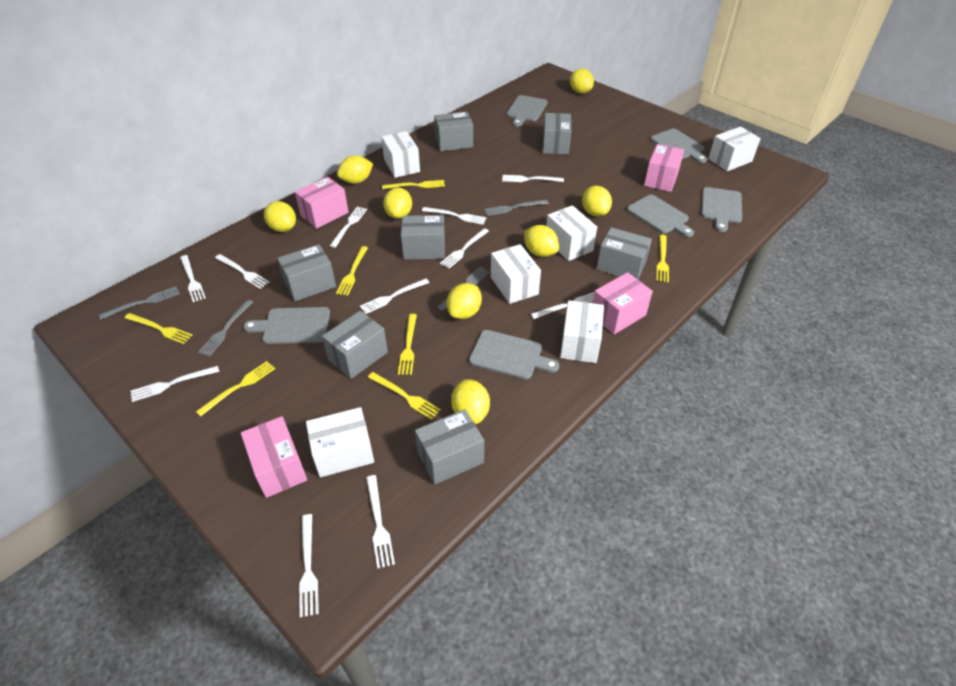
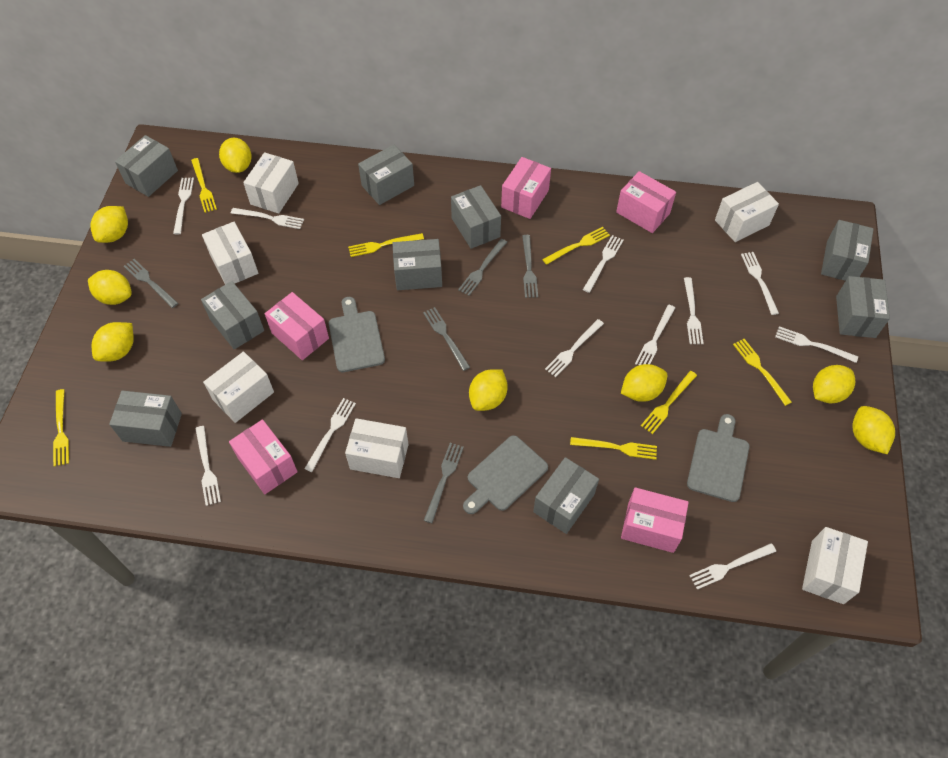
grey box: [277,244,336,301] [322,311,388,379] [401,215,445,260] [415,409,484,485] [434,112,473,151] [543,113,571,155] [596,227,652,279] = 7 -> [109,390,182,447] [115,135,178,197] [201,281,264,349] [358,145,414,205] [392,239,442,290] [451,185,501,249] [533,457,599,534] [821,220,874,281] [836,276,890,338] = 9
grey cutting board: [243,307,330,344] [469,330,559,379] [507,95,548,126] [627,195,694,237] [650,128,707,163] [701,187,742,232] = 6 -> [329,297,385,372] [463,435,548,514] [687,414,749,502] = 3
grey fork: [99,286,180,320] [198,300,253,357] [437,267,490,311] [484,200,548,216] = 4 -> [124,259,178,308] [423,307,470,371] [424,443,464,523] [458,239,507,296] [522,235,538,298] = 5
pink box: [241,416,307,498] [295,177,349,229] [592,272,653,334] [644,144,684,192] = 4 -> [229,419,298,494] [265,292,329,360] [501,157,551,219] [616,171,676,233] [621,487,689,553] = 5

